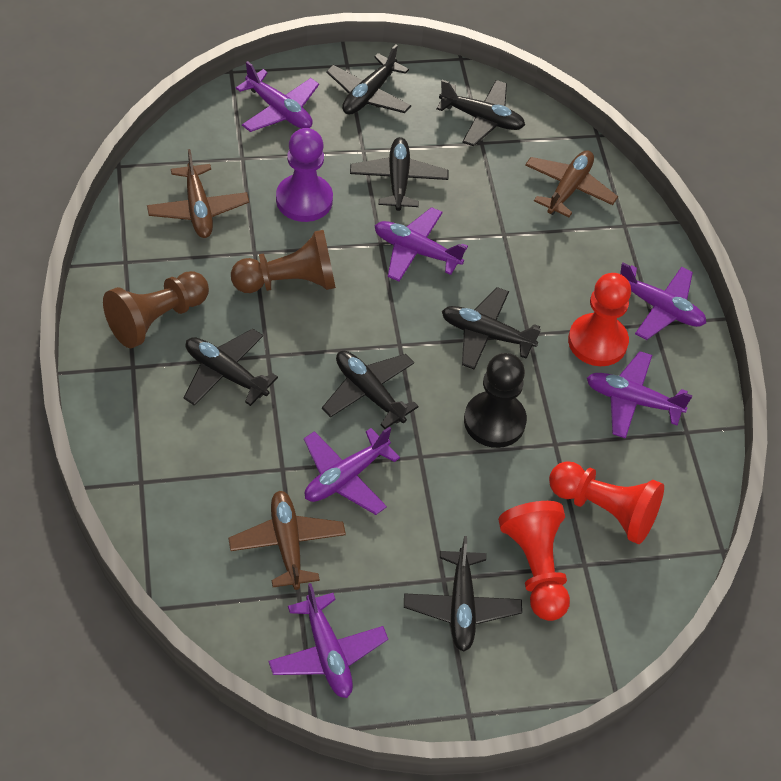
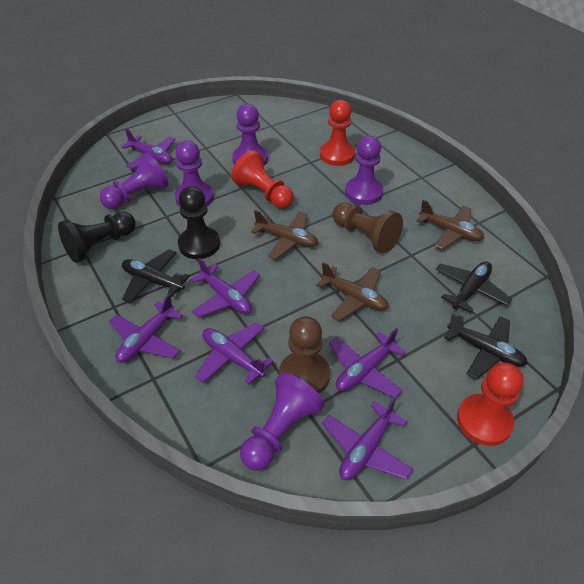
black pawn: [464,353,527,448] = 1 -> [58,211,136,263] [178,186,220,259] = 2
black plane: [184,329,278,406] [322,351,419,429] [326,44,411,115] [350,137,448,211] [404,536,522,652] [436,80,525,146] [442,287,541,370] = 7 -> [122,249,190,303] [436,261,512,313] [444,313,528,379] = 3
purple pawn: [276,128,333,222] = 1 -> [100,153,169,209] [175,141,214,206] [232,104,268,166] [240,372,325,471] [345,136,383,205] = 5

